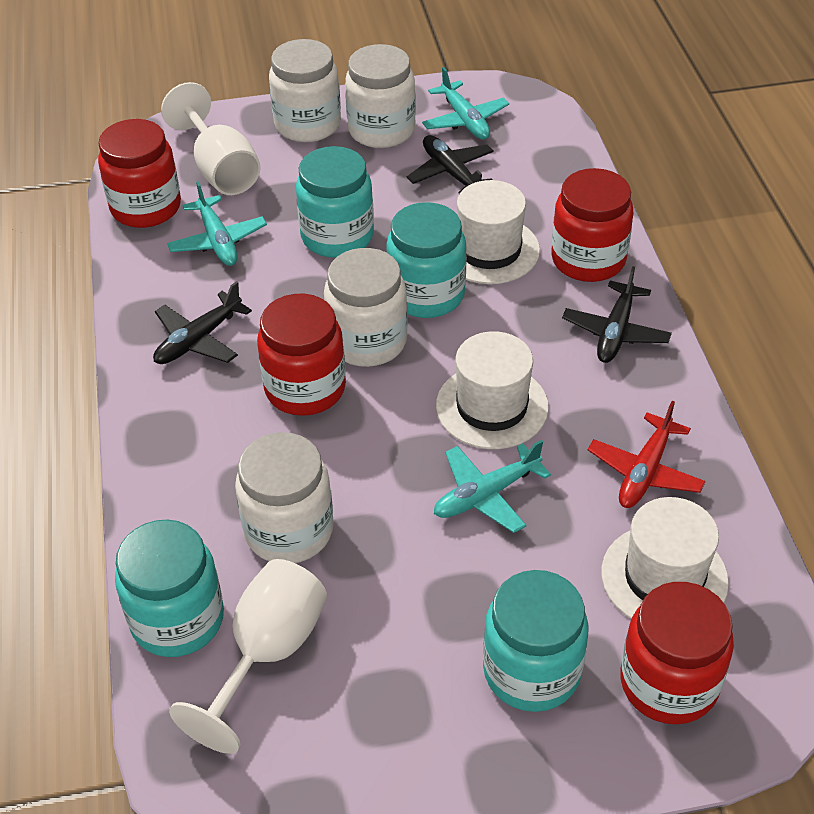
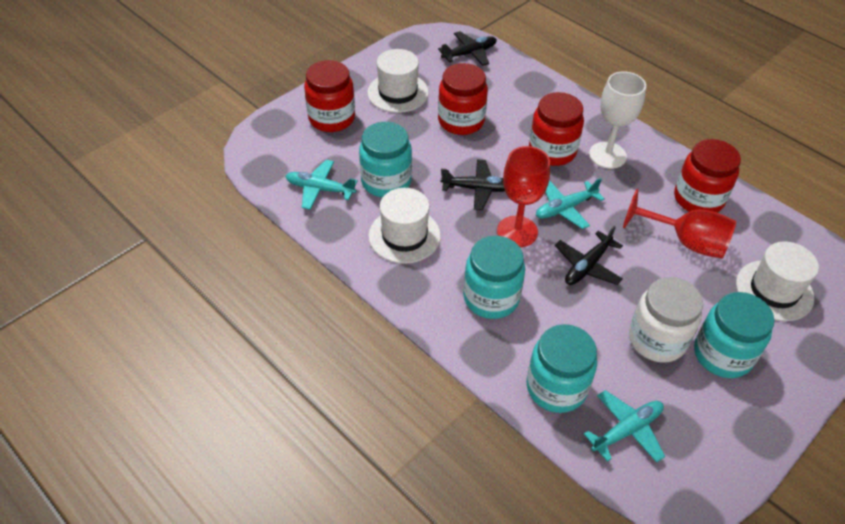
red goblet: none = 0 -> [497,146,550,247] [623,189,736,259] = 2
red plane: [588,401,706,508] = 1 -> none = 0
white goblet: [161,82,261,195] [169,559,327,754] = 2 -> [589,71,646,169] = 1
white jar: [235,432,333,563] [269,39,341,142] [324,248,408,367] [345,44,416,148] = 4 -> [629,277,703,363] = 1

